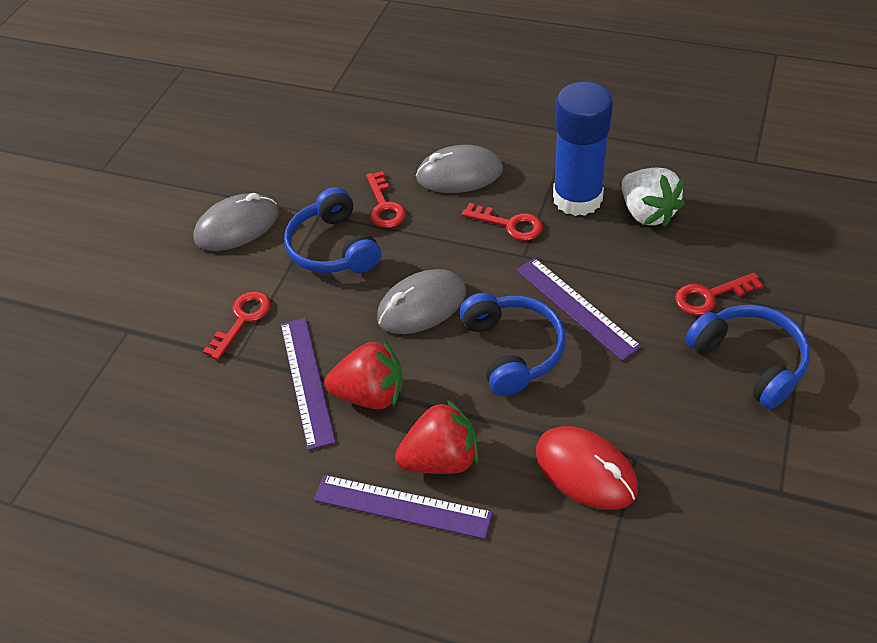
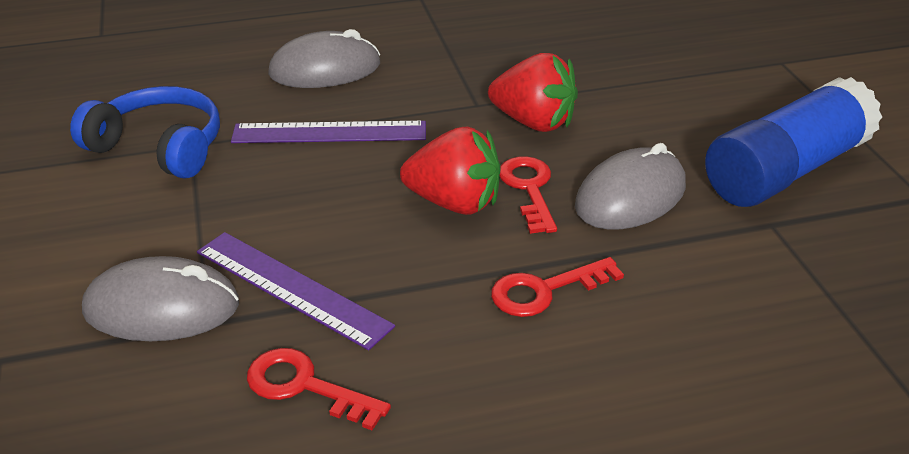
blue headphones: [284,187,381,273] [460,293,566,396] [685,305,810,409] = 3 -> [70,86,220,178] = 1
purple ruler: [281,318,336,450] [314,475,493,539] [516,258,642,361] = 3 -> [197,232,395,350] [231,121,426,143] = 2
red key: [203,291,271,360] [366,171,406,228] [462,203,543,241] [675,273,764,315] = 4 -> [247,348,391,430] [491,257,624,317] [500,156,557,234] = 3
red mouse: [536,426,638,510] = 1 -> none = 0
white strawberry: [621,168,685,227] = 1 -> none = 0

